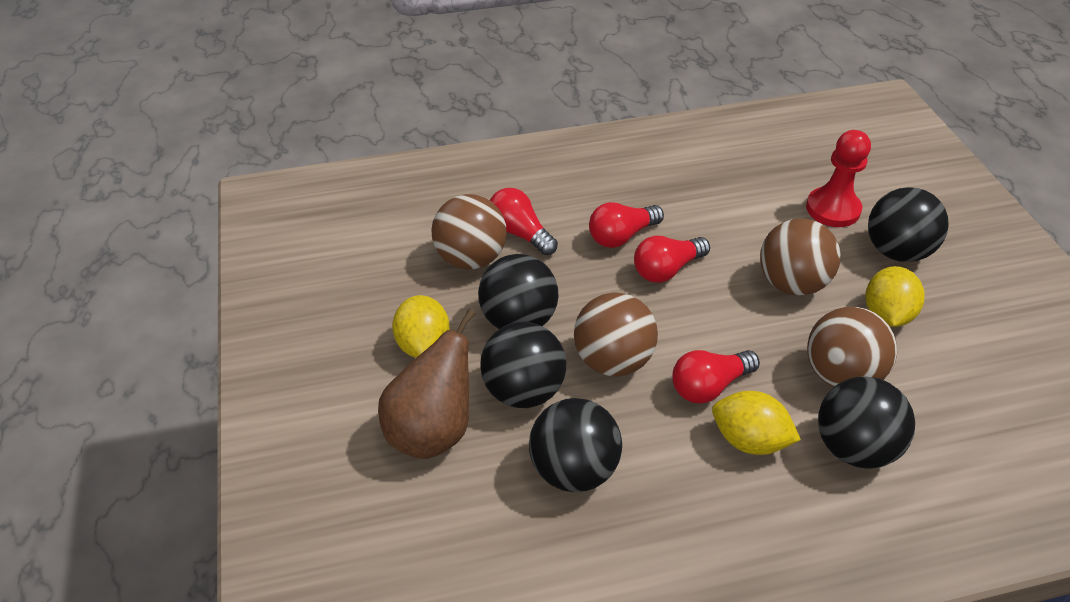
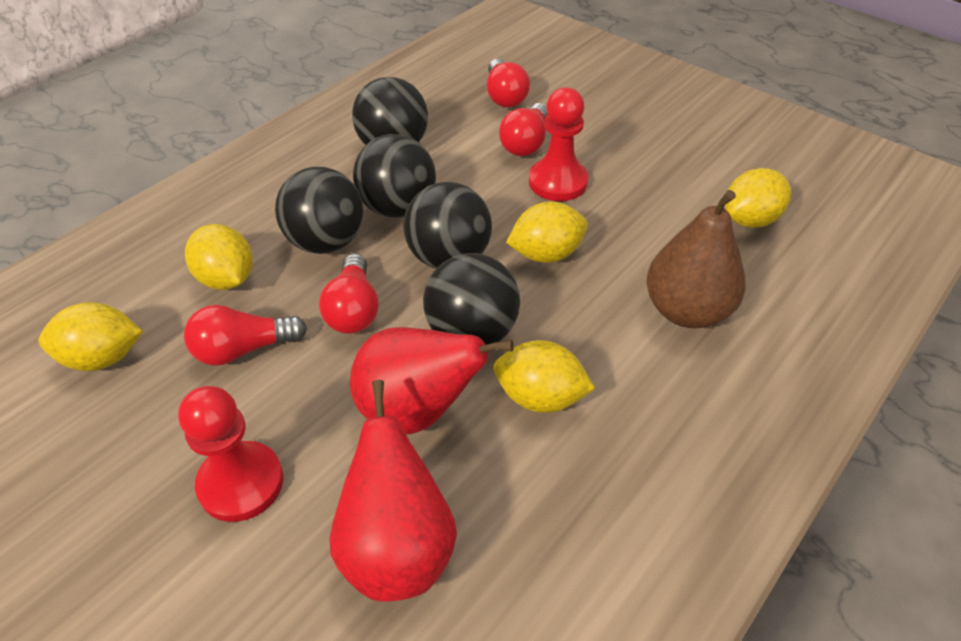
brown ball: [431,194,507,269] [574,292,658,376] [760,218,841,295] [807,307,897,387] = 4 -> none = 0
red pawn: [806,130,871,227] = 1 -> [178,386,283,522] [529,87,588,201] = 2
red pear: none = 0 -> [330,380,457,601] [350,327,514,434] = 2
yellow lemon: [392,295,450,358] [712,391,801,455] [865,266,925,327] = 3 -> [38,302,143,371] [185,224,253,290] [493,340,596,413] [506,202,588,263] [725,168,791,228] = 5

